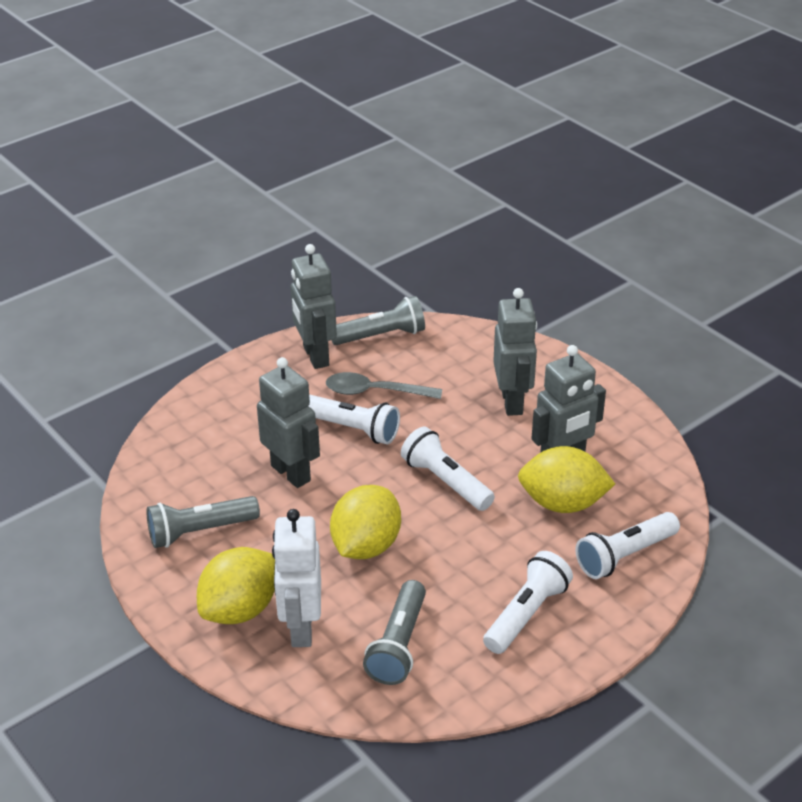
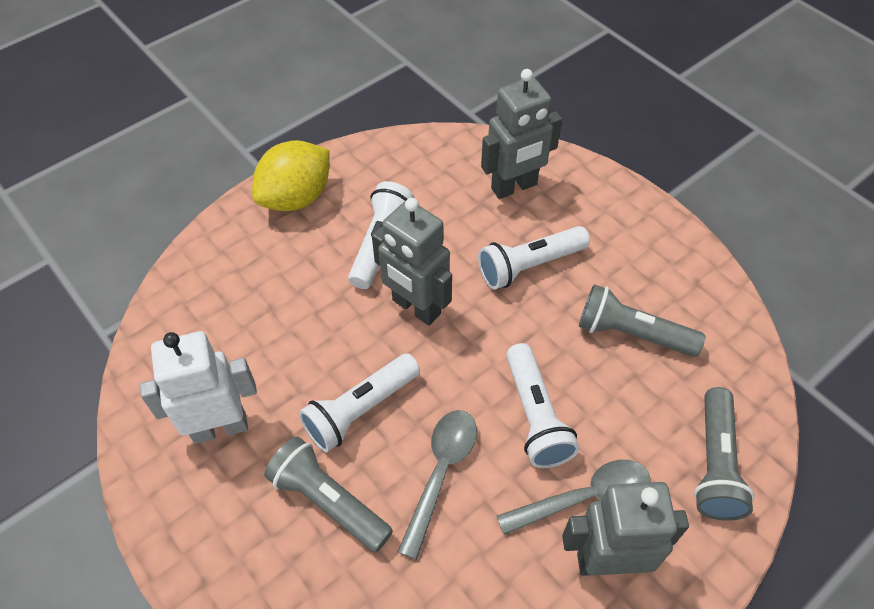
grey robot: [257,357,320,488] [291,244,337,369] [493,288,537,416] [531,345,606,453] = 4 -> [372,198,452,326] [481,69,562,199] [562,482,689,576] = 3
grey spoon: [326,372,442,399] = 1 -> [398,410,477,560] [497,460,651,535] = 2
yellow lemon: [197,547,275,624] [330,485,401,559] [518,446,615,513] = 3 -> [252,140,330,211] = 1

